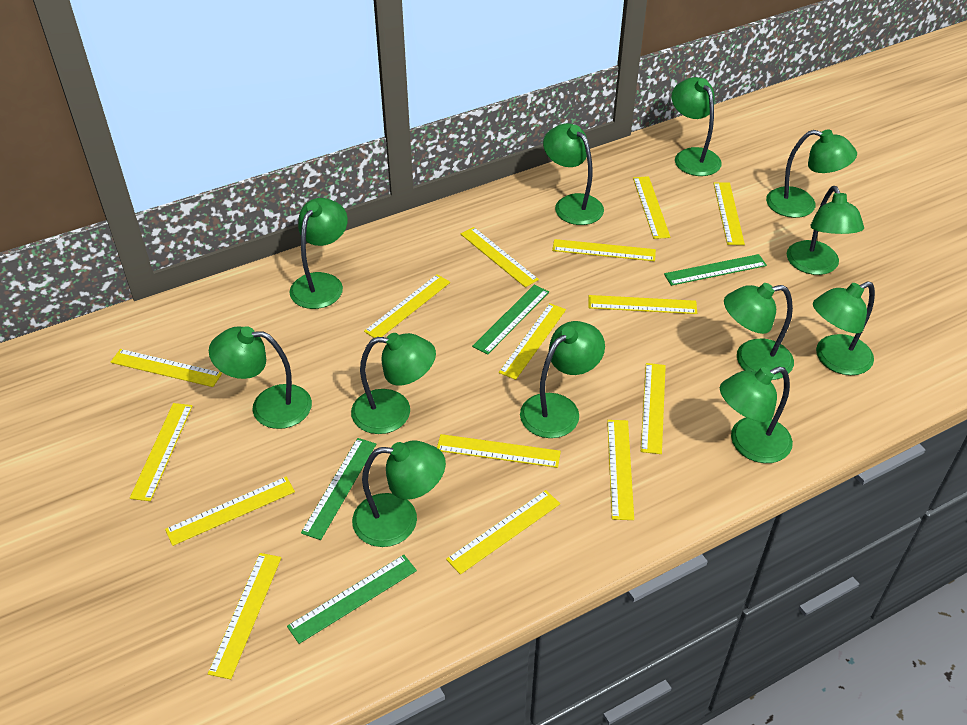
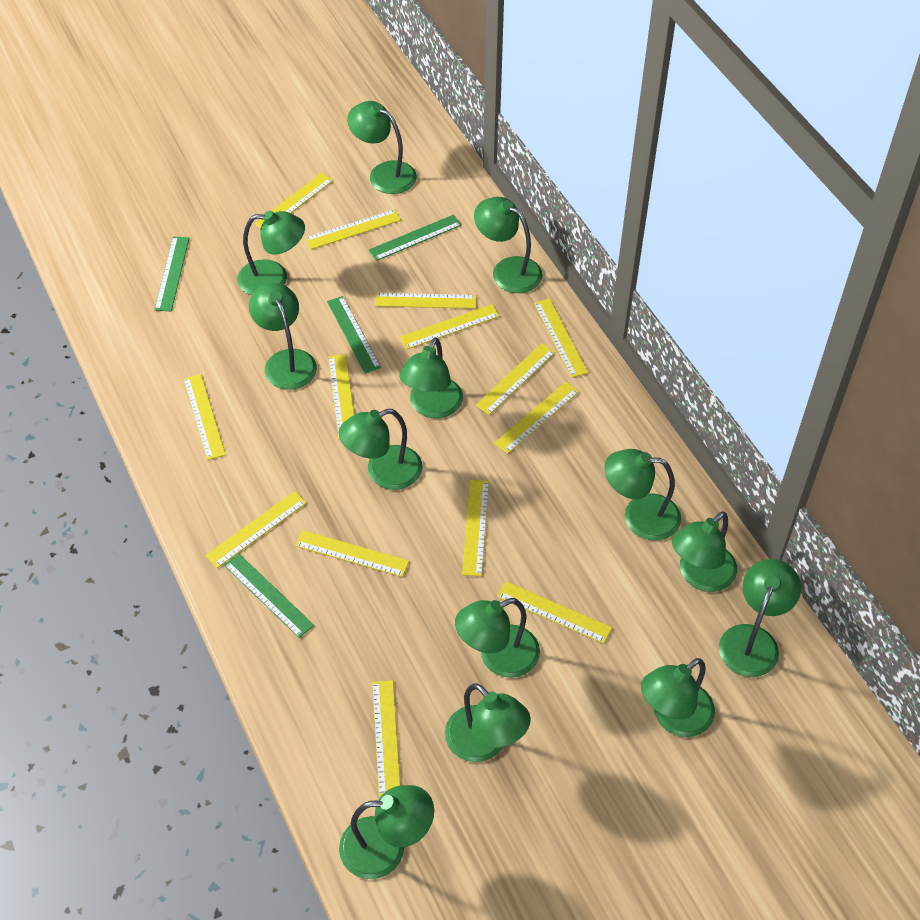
green lamp: [209,326,312,429] [289,198,348,309] [351,333,436,434] [352,441,446,547] [520,321,605,438] [543,123,604,225] [671,77,722,176] [720,367,793,463] [724,283,794,380] [766,129,857,218] [787,186,864,275] [813,281,875,375] = 12 -> [237,211,305,295] [249,283,317,390] [339,409,422,490] [339,785,434,879] [347,101,417,194] [400,337,463,418] [445,683,531,762] [455,598,540,678] [474,197,543,293] [604,449,681,541] [641,658,715,737] [672,511,737,592] [719,559,801,677] = 13
yellow ruler: [111,349,222,387] [130,403,193,501] [165,476,295,546] [208,553,281,680] [364,274,450,338] [437,434,561,468] [446,490,560,575] [461,227,539,287] [499,303,566,380] [552,239,656,261] [588,295,697,314] [607,420,634,520] [633,176,670,239] [641,363,666,454] [714,182,745,245] = 15 -> [184,374,226,460] [205,491,307,568] [255,173,334,228] [295,530,409,577] [305,209,401,249] [328,354,354,439] [372,680,400,797] [375,293,477,309] [400,304,500,349] [462,480,489,576] [475,343,556,415] [494,382,579,454] [497,581,612,644] [534,299,588,378] = 14

